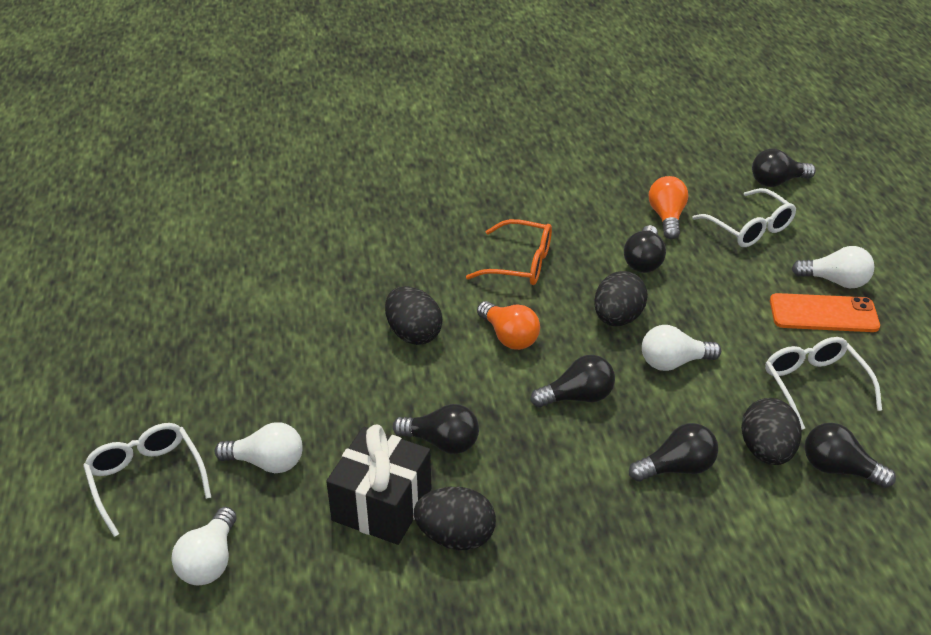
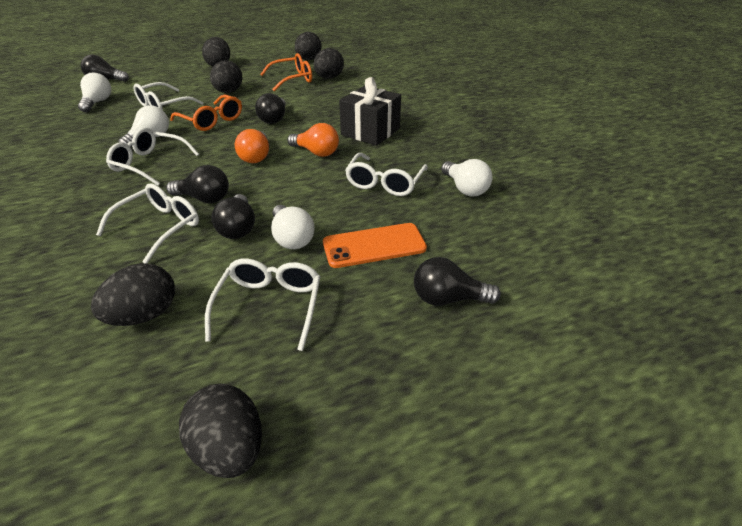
black egg: [385,286,443,345] [414,487,496,550] [594,271,648,326] [741,398,802,465] = 4 -> [91,263,175,326] [179,384,262,478] [202,37,230,67] [210,60,243,93] [295,32,322,60] [314,48,344,79] = 6
black light bulb: [393,404,479,454] [531,355,615,408] [624,225,666,273] [629,423,718,482] [752,149,816,187] [805,423,896,488] = 6 -> [81,55,129,82] [166,165,229,203] [211,194,255,239] [255,93,286,124] [414,257,501,306] = 5
orange glasses: [466,219,552,285] = 1 -> [170,95,242,131] [260,53,312,91] = 2
white glasses: [83,423,211,537] [692,188,796,247] [765,337,882,430] = 3 -> [96,183,199,264] [106,128,199,186] [133,82,204,110] [205,258,321,351] [345,153,428,196] = 5

